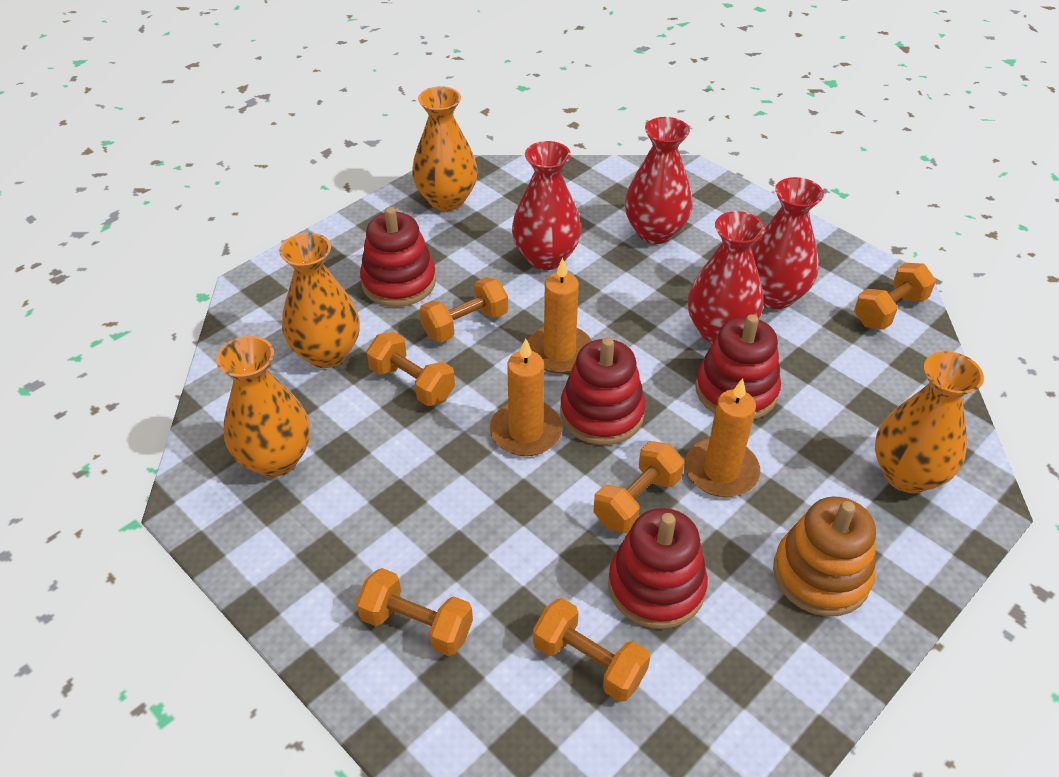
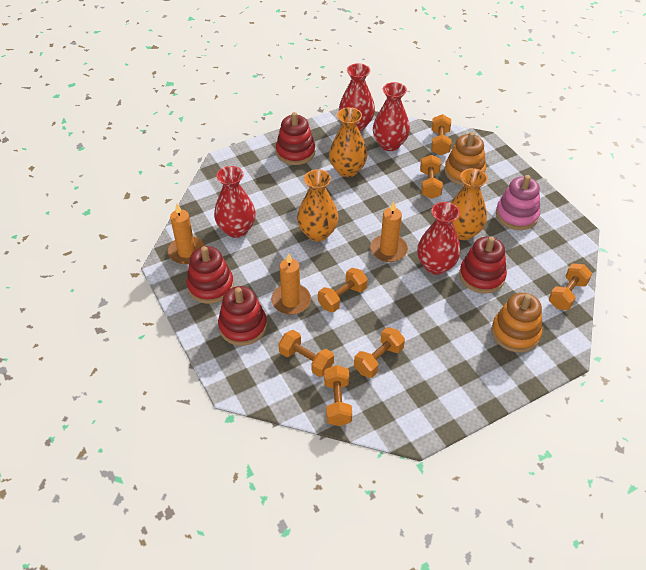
orange dumbbell: [356,568,473,656] [366,332,455,406] [419,277,508,343] [533,598,650,702] [593,441,684,533] [854,263,936,329] = 6 -> [278,330,334,377] [318,268,368,312] [324,365,352,426] [354,327,405,378] [420,155,443,199] [431,114,452,155] [549,264,592,310] = 7
orange stacking toy: [773,497,876,616] = 1 -> [444,132,486,185] [491,293,542,353] = 2
orange vase: [216,336,310,477] [279,233,360,368] [412,86,478,211] [875,351,984,493] = 4 -> [297,169,338,241] [329,107,367,177] [450,168,488,240] = 3
pink stacking toy: none = 0 -> [496,175,540,230] = 1

